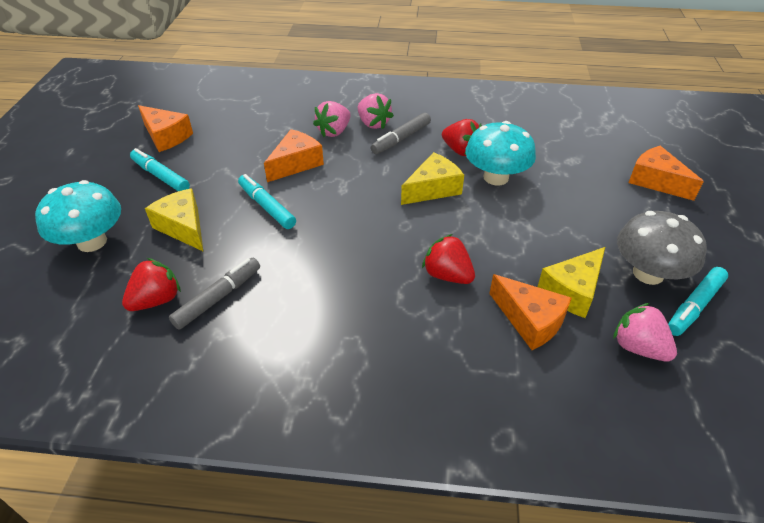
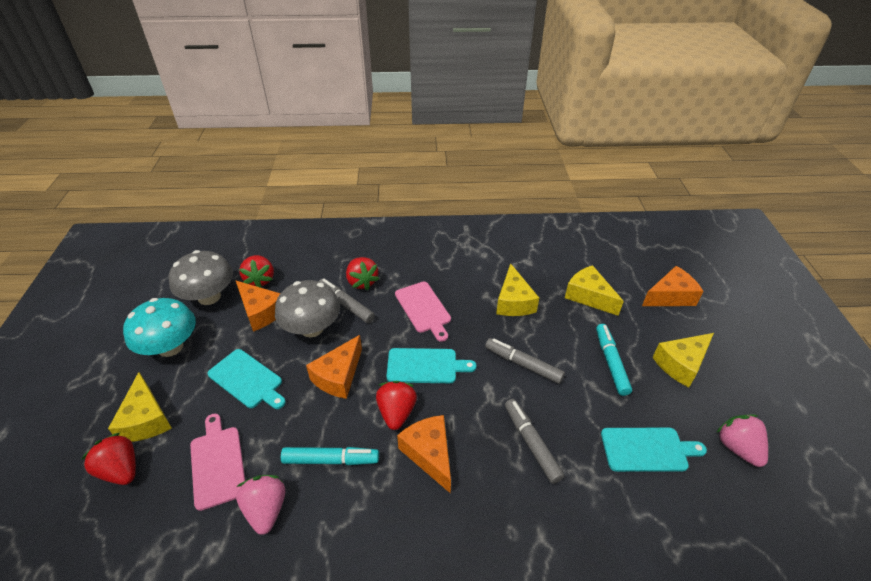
grey marker: [169,258,260,330] [371,113,431,154] = 2 -> [319,279,375,323] [485,338,565,384] [505,399,564,484] = 3
grey mushroom: [617,211,707,285] = 1 -> [169,250,233,305] [275,280,340,337] = 2
pink cutting board: none = 0 -> [190,414,245,511] [395,282,451,342] = 2
pink strawberry: [313,101,351,137] [358,93,394,129] [613,303,677,361] = 3 -> [236,475,285,535] [716,414,768,467] = 2
red strawberry: [122,258,181,311] [422,234,475,284] [442,119,482,156] = 3 -> [81,433,136,485] [239,255,274,288] [346,257,379,290] [376,381,417,430] = 4
turquoise cutting board: none = 0 -> [208,349,286,409] [387,348,477,383] [601,428,707,472] = 3
turquoise marker: [130,148,190,191] [238,174,296,229] [668,267,728,336] = 3 -> [281,447,379,465] [596,324,632,396] = 2
turquoise mushroom: [35,180,121,252] [465,121,536,186] = 2 -> [123,298,196,357] = 1
yellow cheese: [145,188,203,251] [401,152,464,205] [538,247,605,318] = 3 -> [108,372,172,442] [496,263,539,316] [565,265,624,316] [652,333,714,387] = 4

